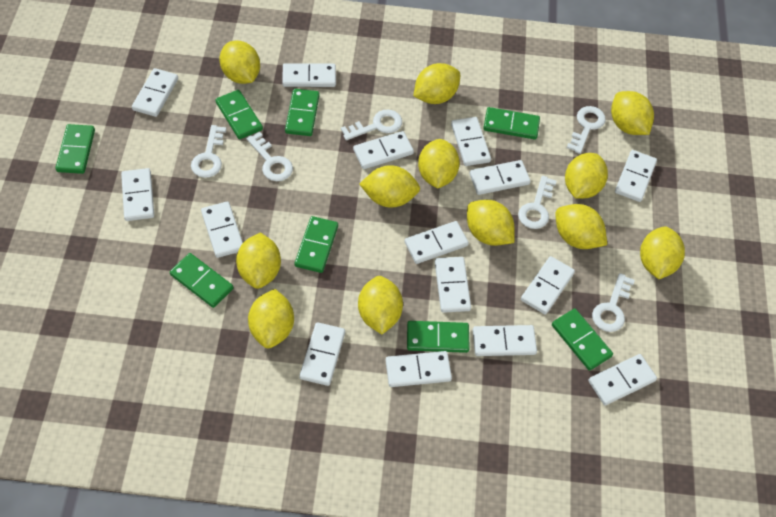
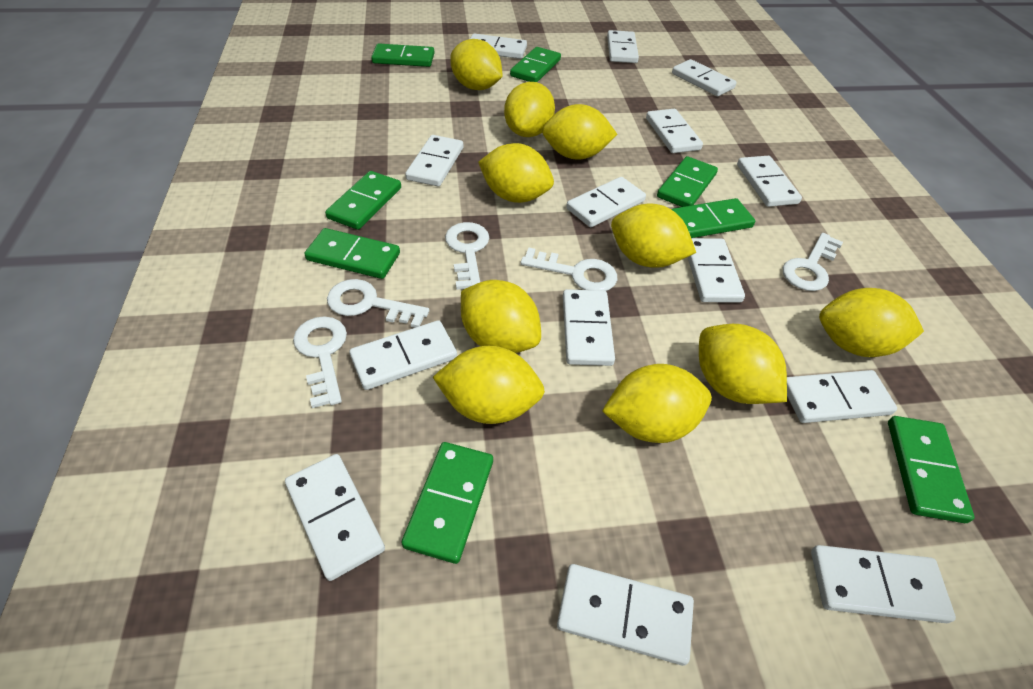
white domino: [121,168,154,221] [132,68,178,117] [201,201,243,258] [282,63,336,87] [299,322,345,386] [353,131,414,169] [385,351,452,387] [405,221,469,264] [435,257,471,313] [451,117,491,166] [469,160,530,195] [473,325,537,356] [521,256,575,315] [588,354,657,405] [615,150,657,202] = 15 -> [285,454,385,581] [349,320,457,390] [405,135,463,186] [470,33,527,59] [557,564,694,666] [563,289,615,366] [566,177,646,227] [607,30,639,63] [646,109,703,153] [672,59,737,96] [688,238,745,303] [737,156,802,207] [787,370,897,423] [811,545,956,623] = 14
white key: [191,125,226,178] [246,132,293,181] [341,110,402,140] [518,176,556,229] [567,106,606,154] [592,273,635,332] = 6 -> [293,316,347,408] [327,279,429,328] [445,222,489,290] [521,248,617,291] [782,233,843,291] = 5
yellow lemon: [219,41,260,84] [236,233,281,289] [248,289,294,348] [358,276,403,334] [359,165,420,207] [414,63,460,104] [418,139,460,189] [467,200,515,246] [555,204,607,249] [565,153,608,199] [611,91,654,135] [640,227,685,279] = 12 -> [433,346,545,424] [450,39,503,90] [461,280,541,353] [478,143,554,203] [504,82,555,137] [542,104,618,160] [602,364,712,443] [611,204,696,268] [699,324,787,404] [819,288,924,357] = 10

